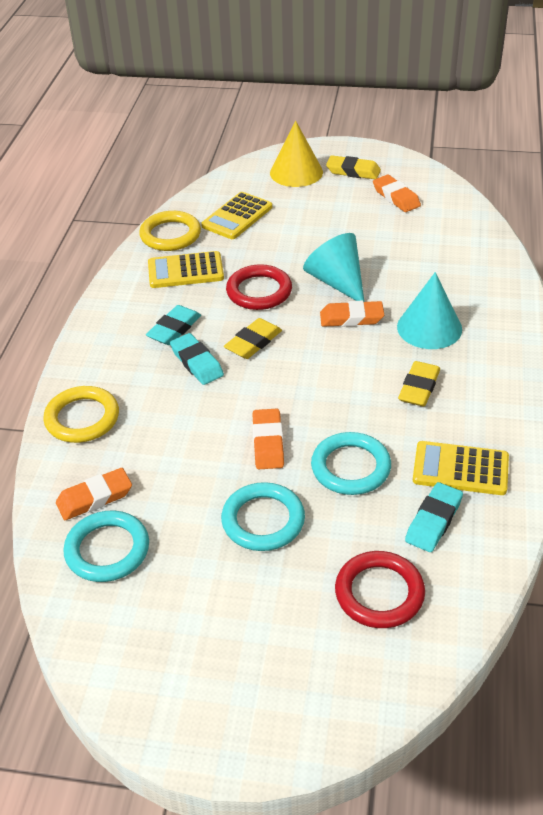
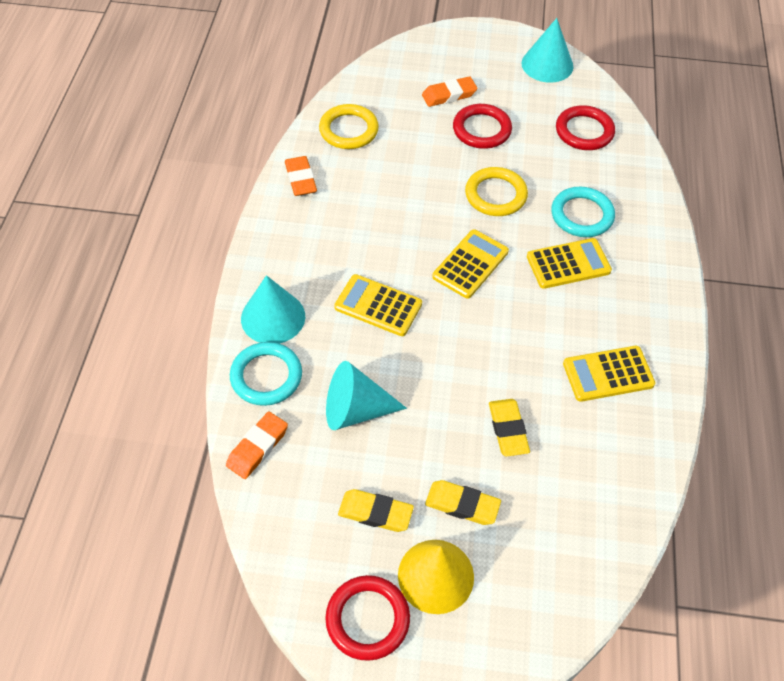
orange eraser: [56,468,132,520] [252,409,284,469] [320,301,384,327] [373,175,421,212] = 4 -> [226,411,288,479] [285,156,317,196] [422,76,477,107] = 3
red ring: [226,264,292,310] [335,551,425,628] = 2 -> [325,575,410,661] [453,104,512,149] [556,105,615,150] = 3
turquoise cone: [303,233,364,301] [397,272,462,349] = 2 -> [241,275,305,344] [326,361,407,430] [521,18,574,83] = 3
turquoise eraser: [146,305,201,345] [170,333,224,385] [405,482,463,552] = 3 -> none = 0
turquoise ring: [63,510,149,582] [221,482,305,551] [311,432,391,495] = 3 -> [230,342,302,406] [551,187,615,237] = 2
yellow calculator: [148,251,224,288] [201,192,272,239] [413,441,509,495] = 3 -> [334,274,422,336] [432,229,509,299] [527,238,612,289] [563,346,655,402] = 4

